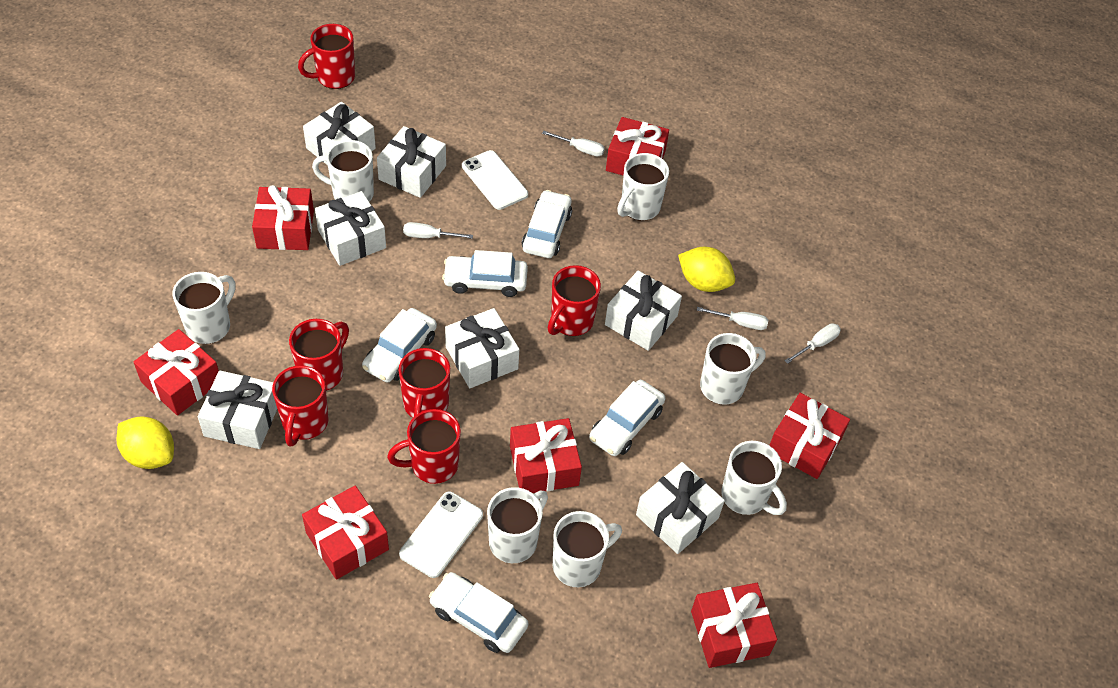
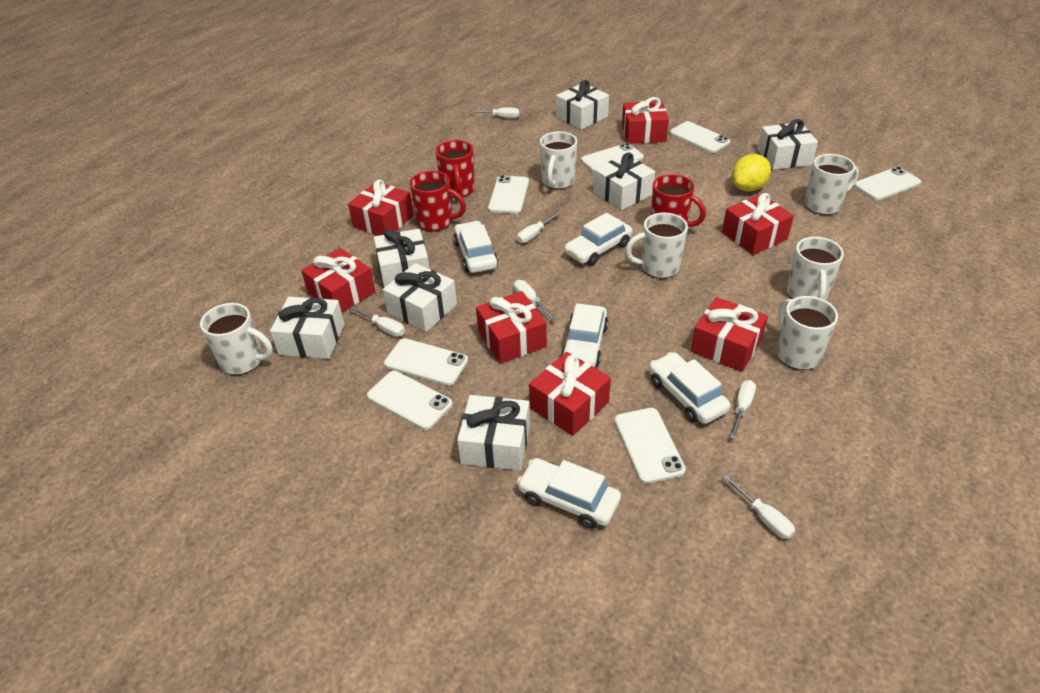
red mug: [272,365,329,447] [289,319,349,391] [298,24,355,89] [387,409,461,484] [398,348,450,418] [548,265,601,336] = 6 -> [410,170,466,231] [435,140,475,198] [651,174,706,227] = 3
white mug: [173,272,236,344] [312,140,374,202] [487,487,548,563] [553,511,622,587] [617,153,669,221] [700,333,766,405] [721,441,787,515] = 7 -> [200,303,273,375] [540,131,577,189] [625,213,688,278] [777,296,838,370] [787,237,844,301] [805,154,859,215] = 6
white phone: [399,492,483,578] [462,150,528,210] = 2 -> [367,371,453,430] [384,338,468,386] [488,175,529,214] [581,143,644,173] [615,408,686,484] [670,121,731,153] [854,167,921,200] = 7
white screwdriver: [403,222,473,239] [542,131,605,156] [697,307,768,330] [785,323,841,364] = 4 -> [350,306,405,337] [470,108,519,118] [514,280,556,320] [517,212,561,243] [723,475,795,539] [730,380,756,439] = 6
yellow lemon: [117,416,174,469] [678,247,735,292] = 2 -> [732,154,771,191] = 1

